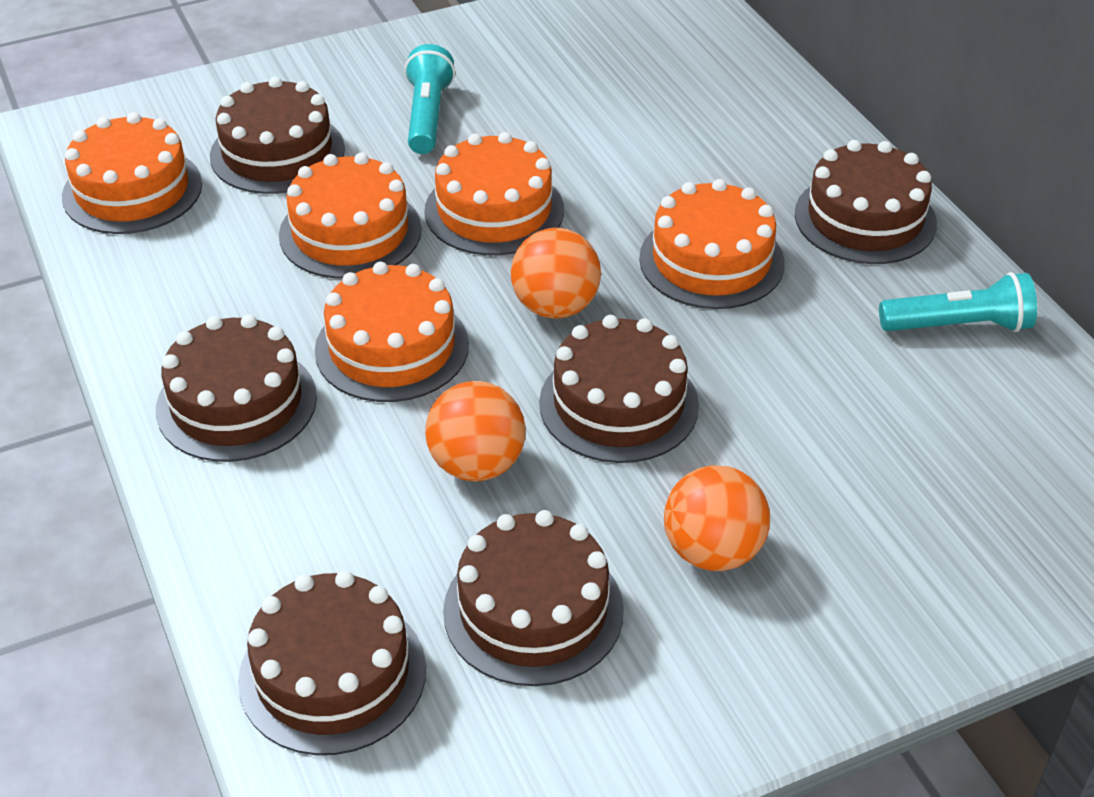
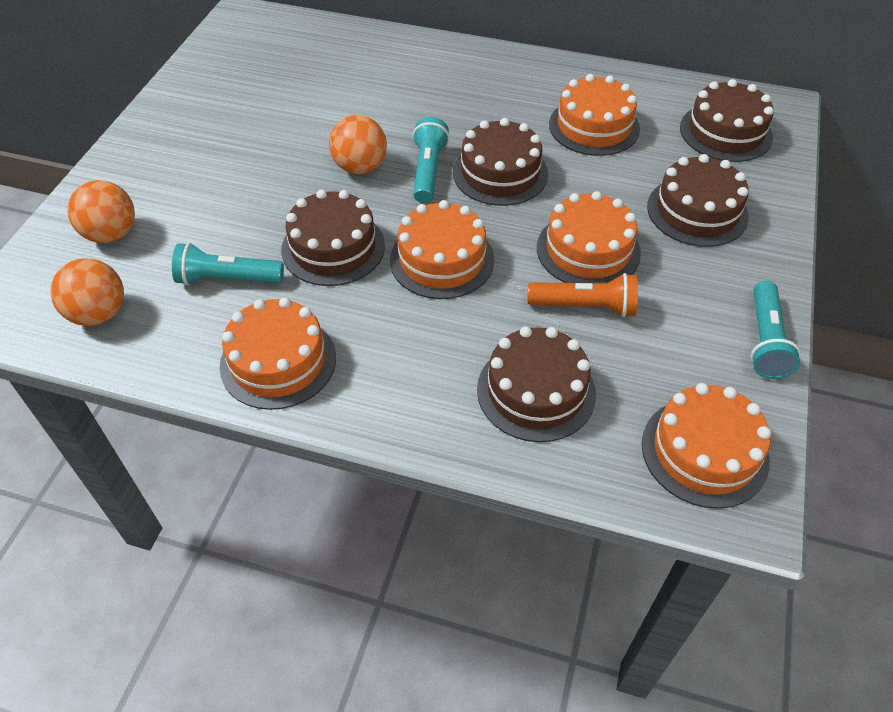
brown cake: [156,314,317,462] [210,77,345,194] [238,570,426,755] [443,510,624,686] [539,315,699,463] [795,140,937,264] = 6 -> [281,189,385,286] [453,118,548,206] [477,326,596,442] [647,154,749,247] [680,79,774,162] = 5
orange flashlight: none = 0 -> [528,273,638,317] = 1
turquoise flashlight: [405,44,455,154] [879,272,1037,332] = 2 -> [172,243,284,285] [413,117,450,203] [750,281,800,379] = 3

